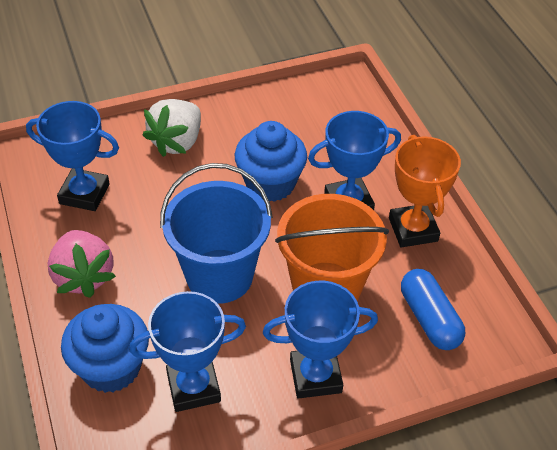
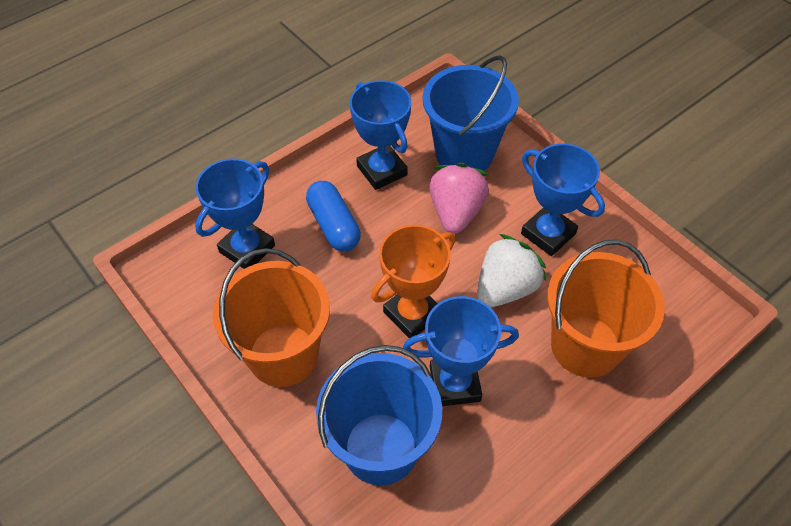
blue bucket: [160,163,273,304] = 1 -> [316,345,442,485] [423,55,519,171] = 2
blue cupcake: [61,304,149,393] [235,121,307,202] = 2 -> none = 0
orange bucket: [275,194,389,301] = 1 -> [213,248,330,387] [547,239,665,378] = 2

